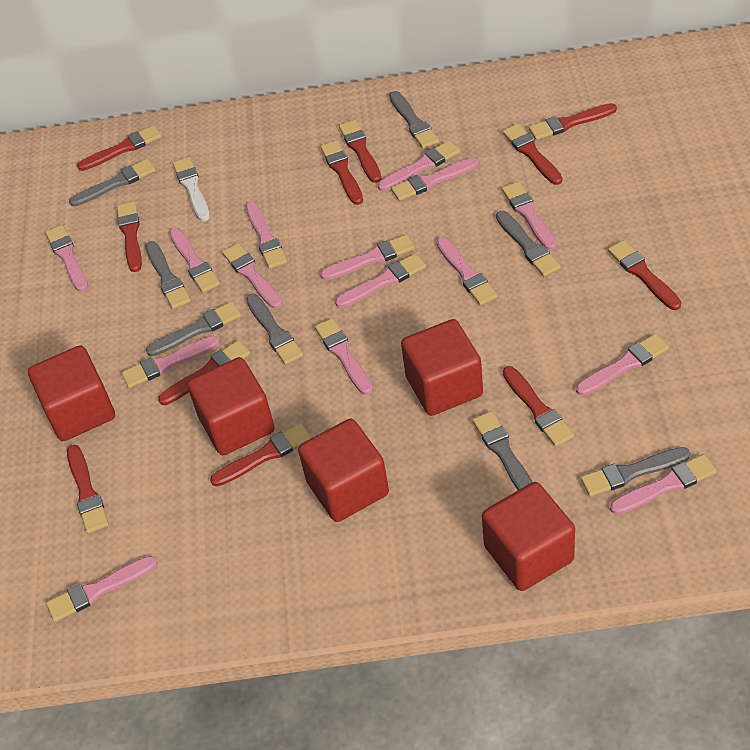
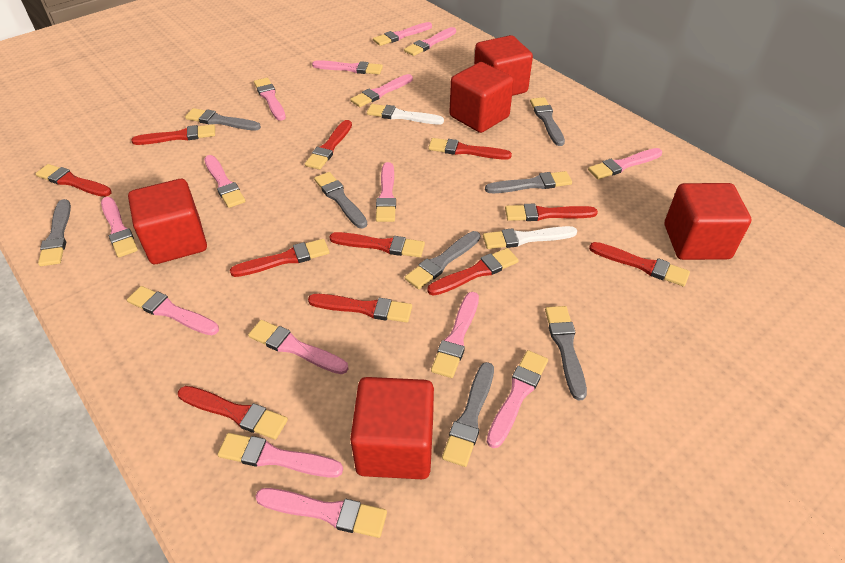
white brush: [173,157,210,222] = 1 -> [367,104,444,124] [483,226,577,249] = 2

